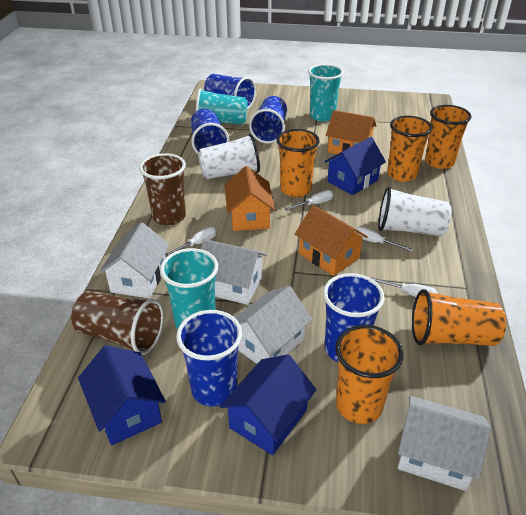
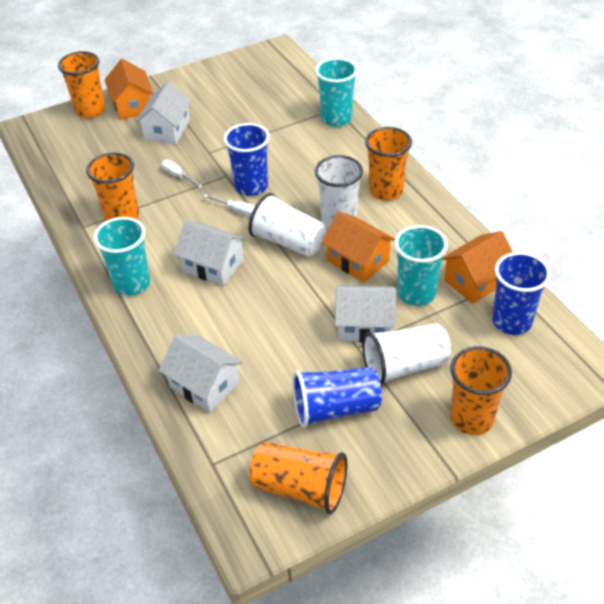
blue cup: [176,310,242,407] [191,109,229,154] [204,74,256,110] [249,96,287,144] [323,273,385,362] = 5 -> [224,123,270,196] [293,367,382,428] [492,252,551,335] = 3
blue house: [78,345,166,445] [220,354,316,455] [324,137,386,195] = 3 -> none = 0
brown cup: [71,291,164,355] [139,153,186,226] = 2 -> none = 0
white cup: [198,134,260,179] [378,187,451,236] = 2 -> [249,193,326,257] [315,155,363,228] [362,323,451,386] = 3
white screwdriver: [165,227,217,257] [285,190,333,211] [356,227,414,252] [370,277,437,297] = 4 -> [161,160,202,188] [203,194,255,216] = 2

